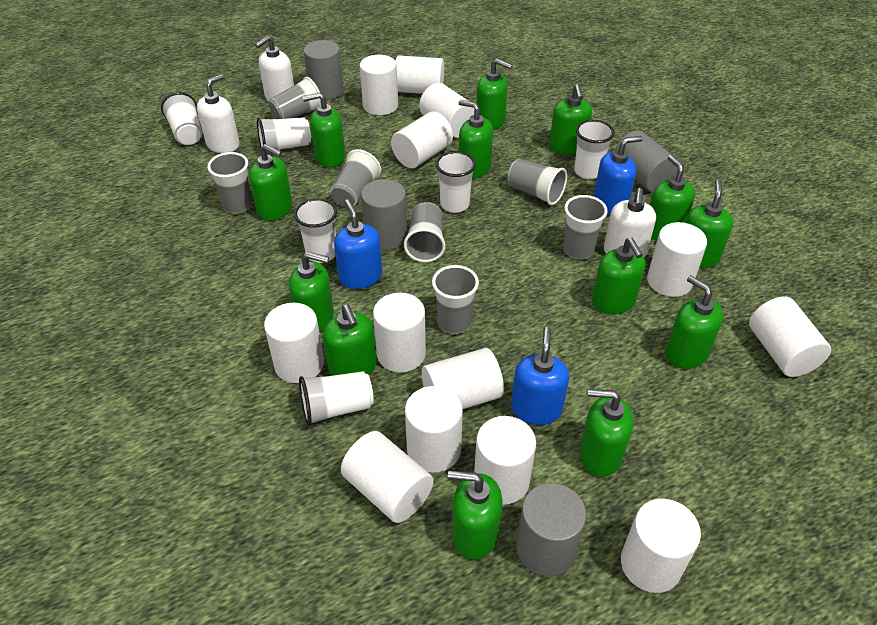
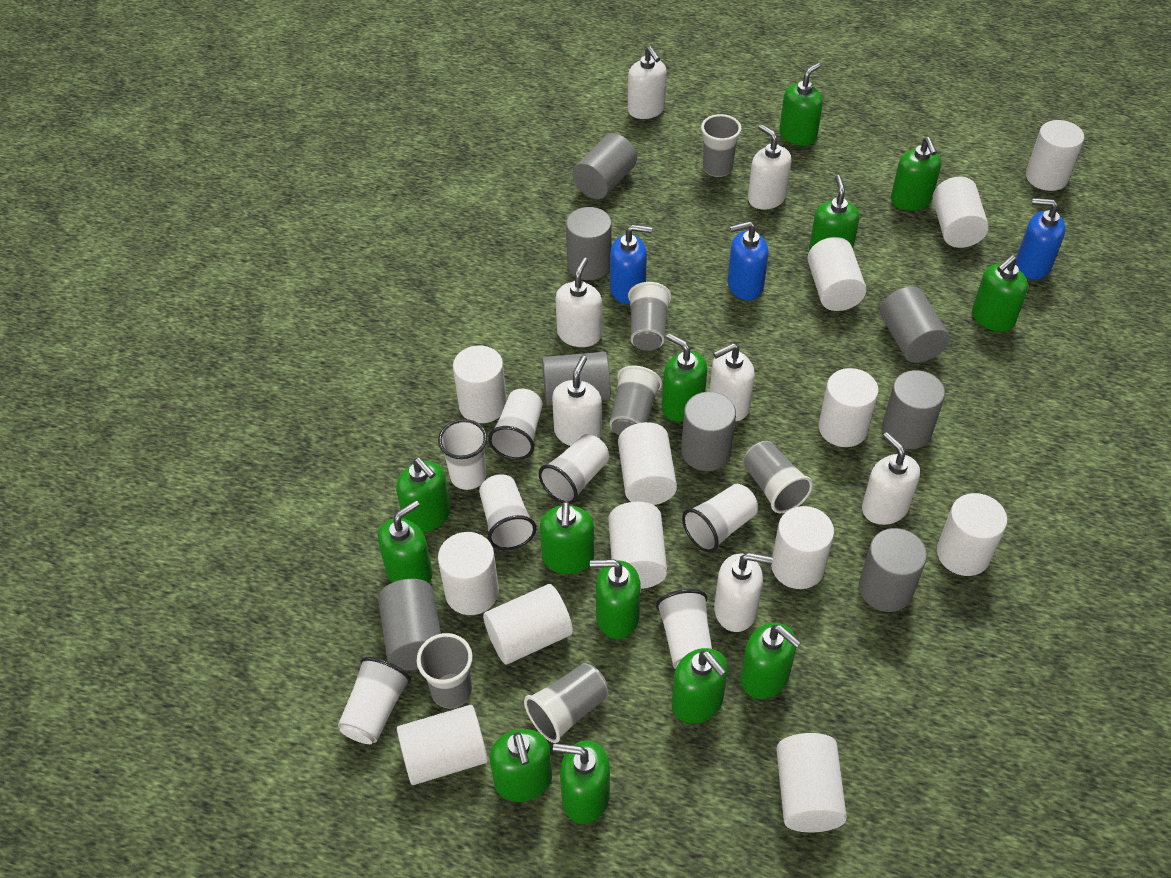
grey cup: [207,152,252,214] [269,77,321,119] [330,149,381,207] [404,202,446,262] [432,265,479,334] [507,159,567,205] [563,195,608,259] = 7 -> [417,633,472,708] [524,663,609,743] [609,366,662,435] [628,282,672,351] [701,114,742,177] [743,441,813,513] = 6
grey cylinder: [304,40,344,100] [361,179,407,250] [516,483,586,576] [615,130,678,192] = 4 -> [378,579,441,670] [542,352,611,406] [566,207,612,280] [572,133,637,199] [681,392,736,471] [859,528,927,612] [880,286,949,363] [882,370,945,449] = 8
white cup: [161,92,202,145] [257,117,311,152] [294,198,337,263] [299,371,373,426] [436,151,476,213] [574,120,615,179] = 6 -> [338,657,411,744] [438,419,487,490] [479,474,537,550] [488,389,543,460] [539,434,609,504] [656,589,712,669] [682,484,758,553] = 7
white soap dispenser: [197,74,240,153] [255,36,294,101] [604,188,656,258] = 3 -> [552,356,602,446] [555,257,602,347] [628,46,667,119] [710,343,755,421] [714,553,773,632] [748,124,791,210] [862,432,920,525] = 7

